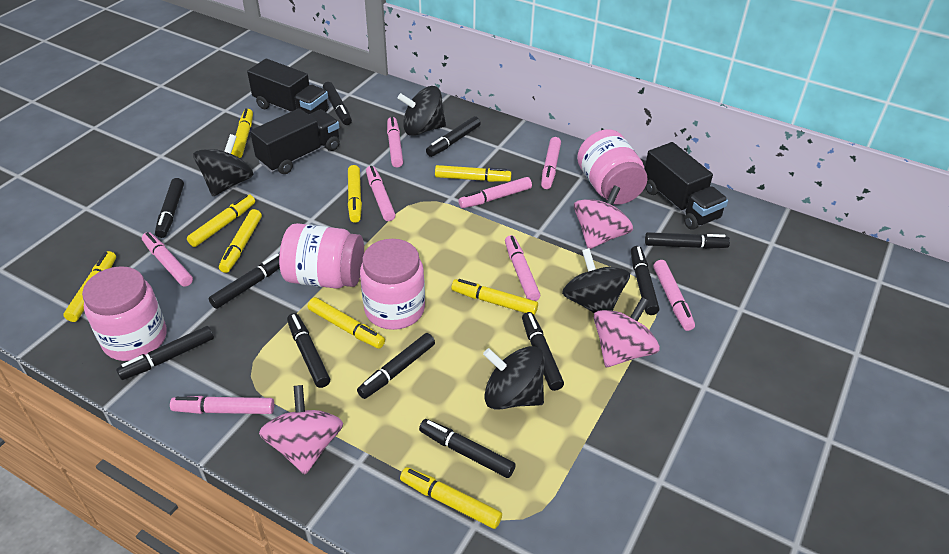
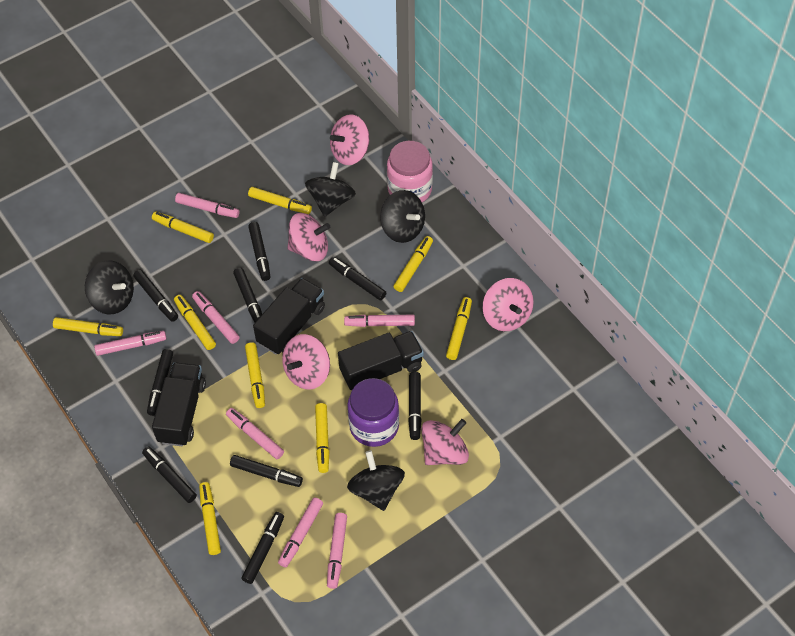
black marker: [116,326,214,380] [155,178,184,238] [209,253,280,309] [287,313,330,388] [323,82,352,125] [357,333,435,399] [419,419,516,478] [426,116,481,157] [522,312,564,391] [631,246,659,315] [645,232,730,249] = 11 -> [133,270,178,322] [142,447,197,503] [147,349,173,416] [230,455,303,487] [233,268,262,322] [242,512,284,584] [248,222,270,281] [329,257,387,300] [408,372,422,440] = 9
pink jar: [82,266,167,361] [279,223,364,289] [360,239,425,330] [577,129,648,204] = 4 -> [387,141,433,202] = 1
pink marker: [142,232,193,287] [170,396,274,414] [366,166,396,221] [387,117,403,167] [458,177,532,208] [505,235,540,301] [541,137,561,189] [653,260,695,331] = 8 -> [94,331,167,356] [175,193,240,218] [192,291,239,344] [226,408,284,459] [278,497,323,567] [327,513,347,589] [344,315,415,327] = 7
pink spinning top: [259,385,343,475] [574,185,633,249] [593,297,660,367] = 3 -> [282,334,330,390] [287,213,330,261] [330,114,369,165] [421,419,469,465] [483,278,534,331] = 5
purple jar: none = 0 -> [347,378,399,447] = 1

